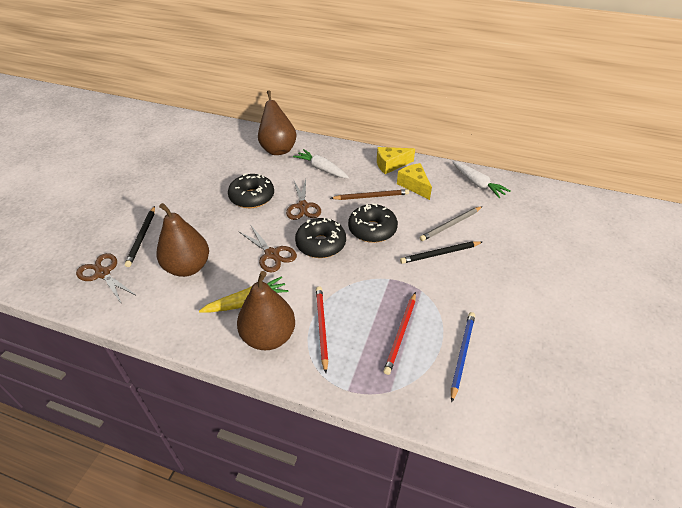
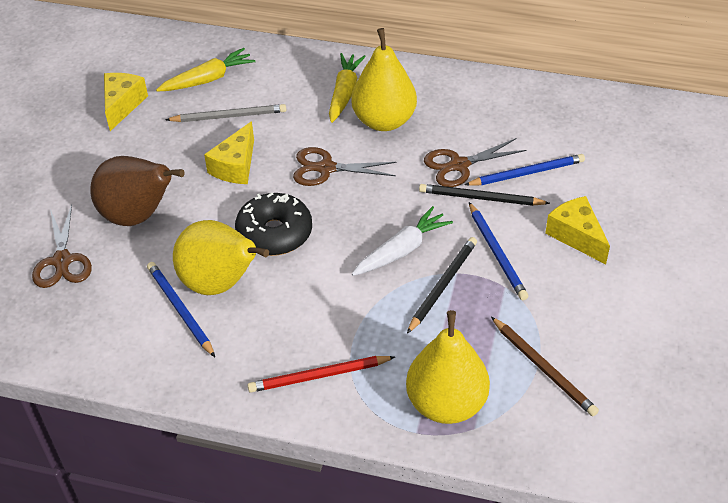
black donut: [228,173,274,208] [295,217,346,258] [348,203,398,243] = 3 -> [235,193,312,256] = 1
blue pencil: [451,312,475,403] = 1 -> [147,262,215,357] [464,154,585,186] [469,202,528,300] = 3
brown pear: [157,203,209,277] [237,271,295,350] [258,90,297,155] = 3 -> [90,156,185,226] = 1
red pencil: [316,287,328,373] [383,292,416,375] = 2 -> [247,356,395,393] = 1
white carrot: [293,149,349,178] [453,161,511,198] = 2 -> [352,206,453,276] = 1
yellow carrot: [199,276,289,313] = 1 -> [156,48,255,92] [329,53,366,123] = 2
yellow cheese: [377,147,415,174] [397,163,432,200] = 2 -> [104,73,148,131] [204,121,254,184] [545,196,610,264] = 3
yellow pear: none = 0 -> [173,220,269,295] [351,28,417,131] [406,310,490,424] = 3

